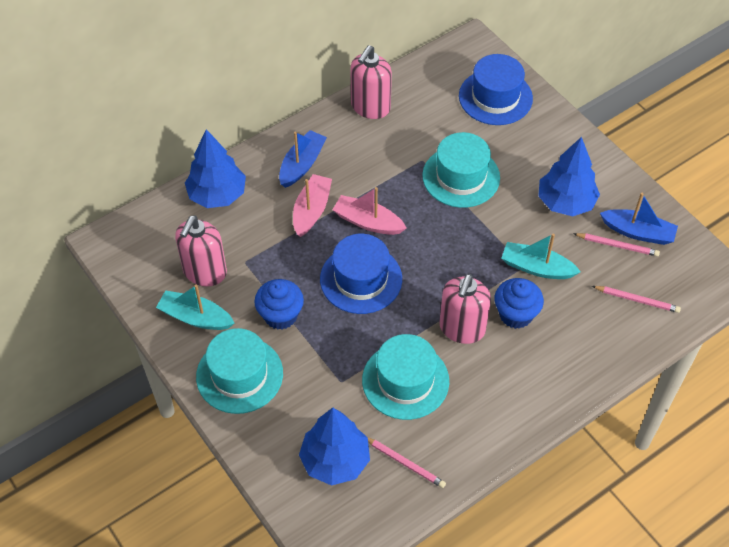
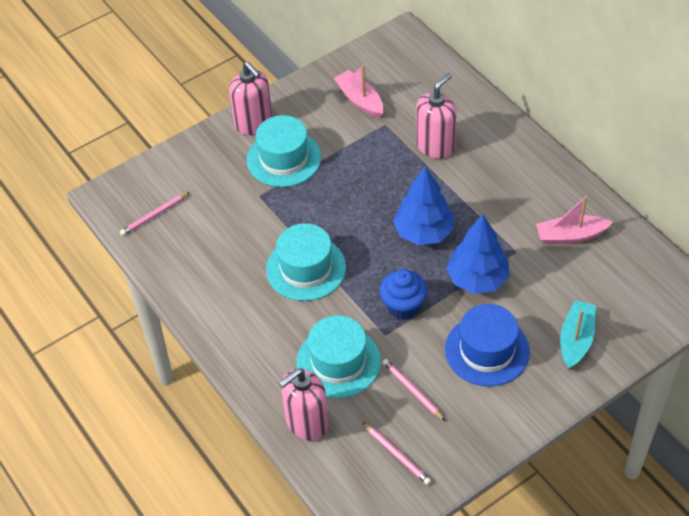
blue boat: [279,130,327,188] [600,193,678,245] = 2 -> none = 0
blue cupcake: [254,279,304,330] [494,278,544,329] = 2 -> [380,269,427,320] = 1
blue hat: [320,234,402,314] [459,54,533,125] = 2 -> [445,304,530,387] = 1
blue tree: [185,129,246,208] [299,408,370,486] [538,137,600,216] = 3 -> [393,166,454,245] [446,214,510,294] = 2
turquoise boat: [156,285,234,330] [501,234,581,279] = 2 -> [560,301,596,369] = 1

